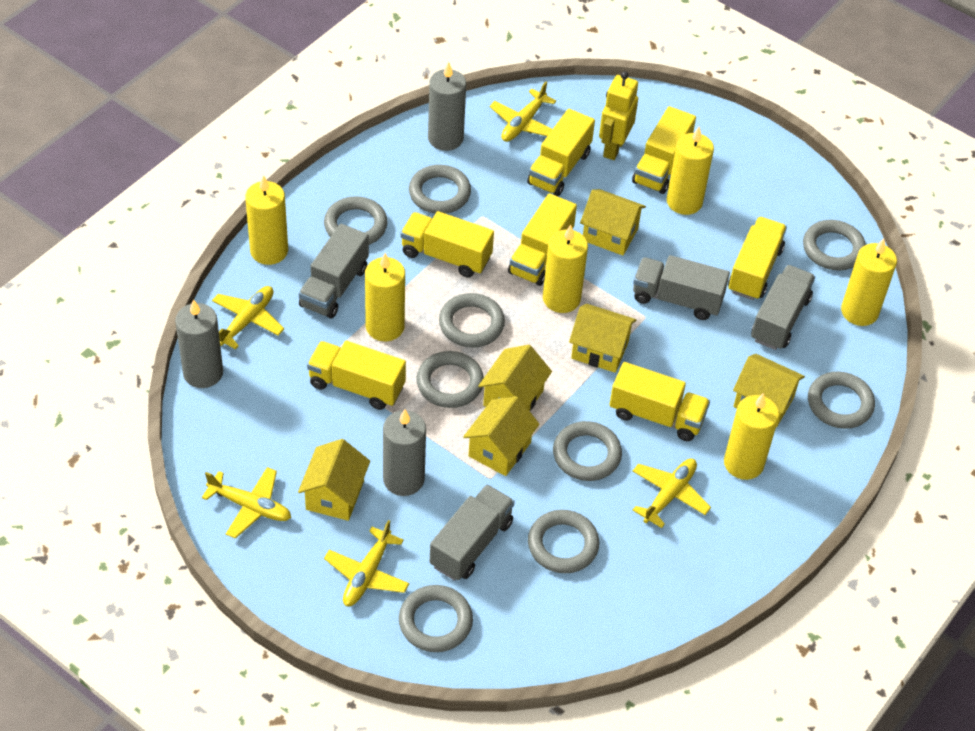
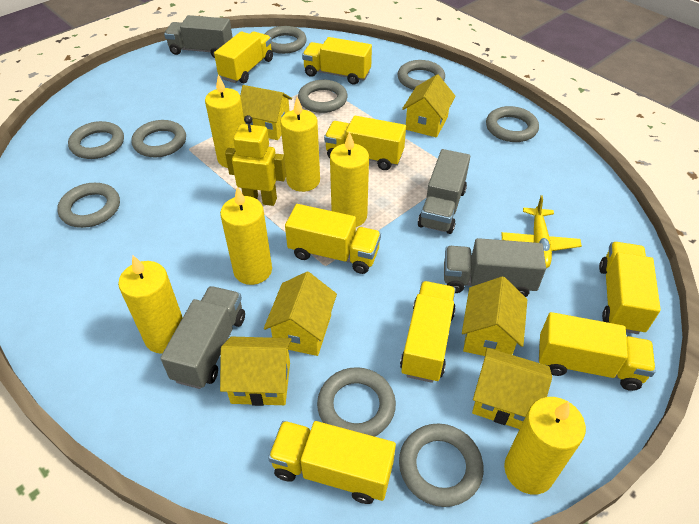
grey candle: [175,299,223,388] [383,409,426,496] [428,62,466,151] = 3 -> none = 0
yellow plane: [202,467,291,539] [212,286,284,349] [324,520,409,606] [490,82,556,142] [633,459,711,528] = 5 -> [501,195,582,268] = 1
yellow truck: [307,341,406,410] [400,211,494,278] [508,193,577,286] [527,109,595,196] [610,362,710,441] [632,106,696,194] [728,217,787,300] = 7 -> [214,31,273,83] [268,421,396,504] [285,204,381,274] [302,37,372,85] [324,116,406,170] [400,281,456,383] [539,312,656,391] [599,242,661,334] = 8

